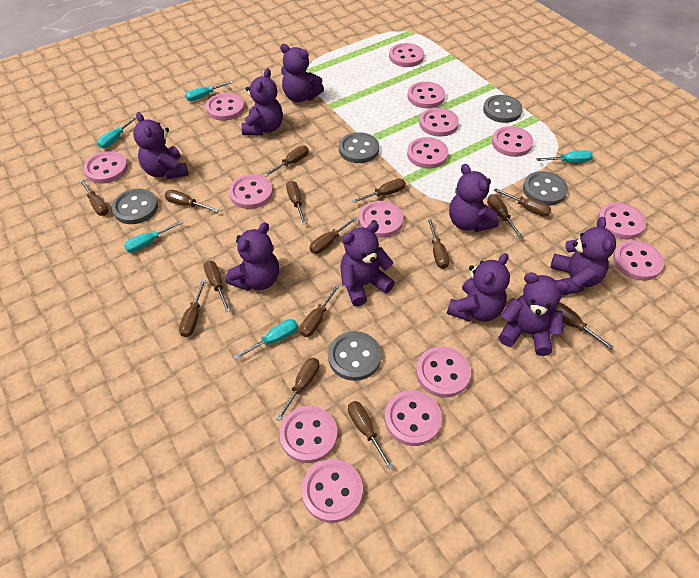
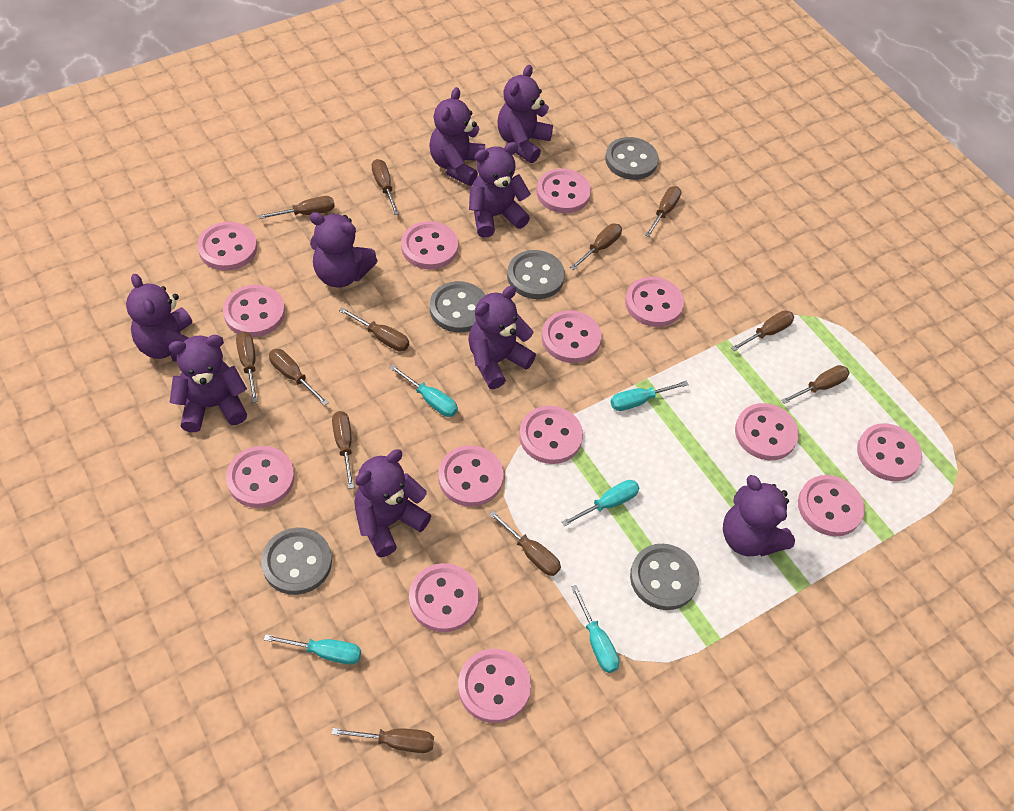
brown screwdriver: [79,179,109,216] [165,190,219,212] [179,280,206,337] [204,261,230,312] [264,146,309,177] [276,358,319,421] [286,181,306,224] [300,285,340,337] [310,217,357,254] [348,401,393,470] [352,179,406,203] [428,219,449,269] [487,194,523,238] [494,188,551,217] [555,302,614,349] = 15 -> [236,332,258,403] [258,196,335,219] [269,349,329,406] [332,411,354,489] [332,728,434,753] [339,307,409,351] [372,159,399,215] [489,511,561,576] [570,223,622,270] [645,186,681,237] [731,310,794,351] [781,365,850,404] = 12
pink button: [83,151,128,184] [206,93,245,121] [229,174,273,209] [279,406,337,463] [302,459,363,523] [358,201,403,238] [385,390,442,446] [389,43,424,67] [407,82,445,108] [407,137,448,169] [416,347,471,398] [419,108,459,137] [492,126,533,157] [598,202,646,239] [613,240,664,281] = 15 -> [197,222,257,271] [223,285,285,337] [226,446,294,508] [401,221,458,269] [409,563,479,632] [438,445,504,507] [458,649,531,723] [519,406,583,464] [536,169,591,213] [542,310,602,363] [625,277,684,327] [735,403,799,460] [798,475,865,536] [857,423,922,481] = 14

